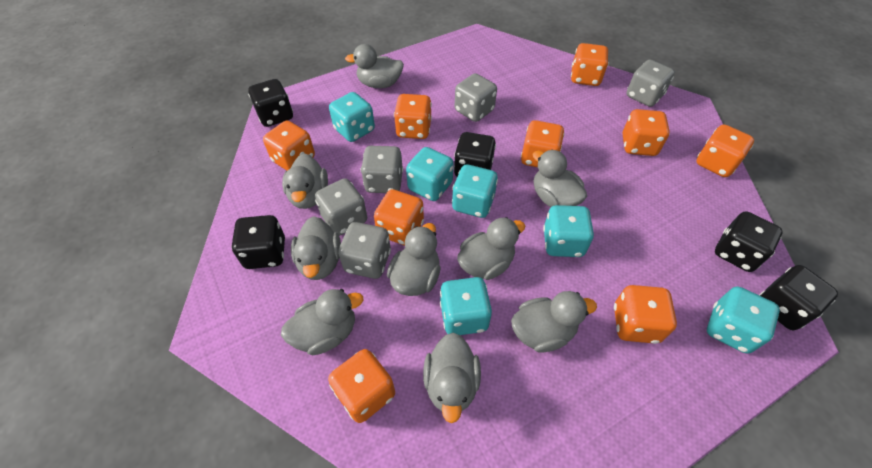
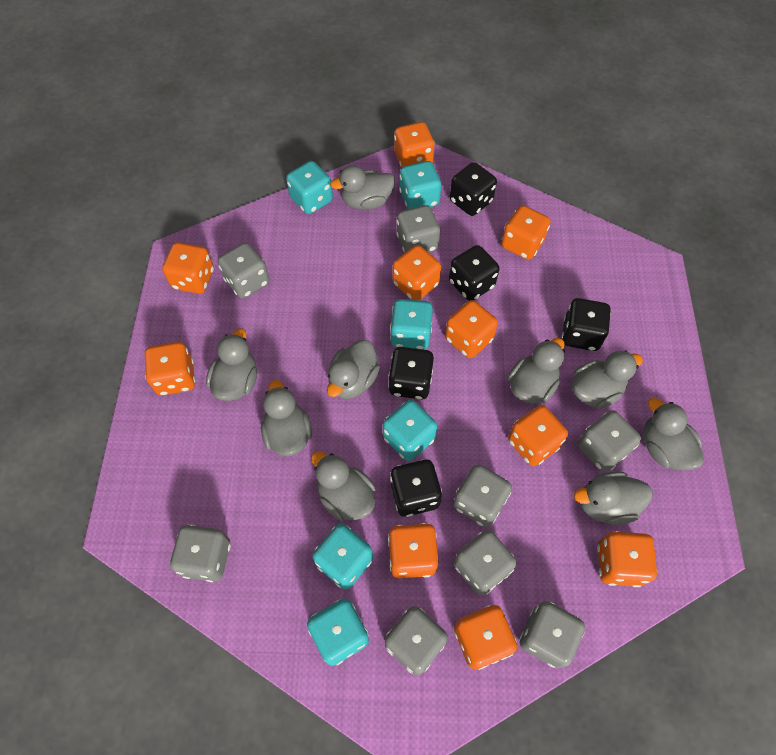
grey dice: [315,178,367,235] [338,222,391,279] [361,146,403,193] [455,73,497,122] [626,60,675,107] = 5 -> [170,524,231,582] [218,242,270,298] [385,606,448,675] [396,205,440,253] [453,464,512,527] [454,530,517,596] [520,601,585,668] [578,410,641,472] = 8
orange dice: [263,121,315,171] [328,349,395,423] [374,189,424,246] [394,94,432,139] [521,120,564,167] [571,43,609,86] [614,285,677,344] [623,109,670,156] [696,125,754,177] = 9 -> [145,342,195,395] [162,242,214,294] [388,523,439,579] [392,245,441,300] [394,122,435,168] [445,300,498,358] [454,605,517,670] [501,205,550,260] [508,405,568,466] [597,531,657,587] = 10

